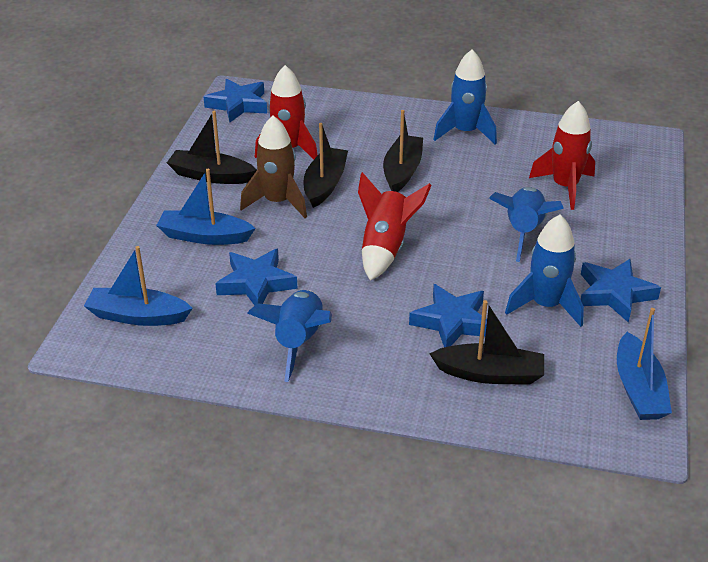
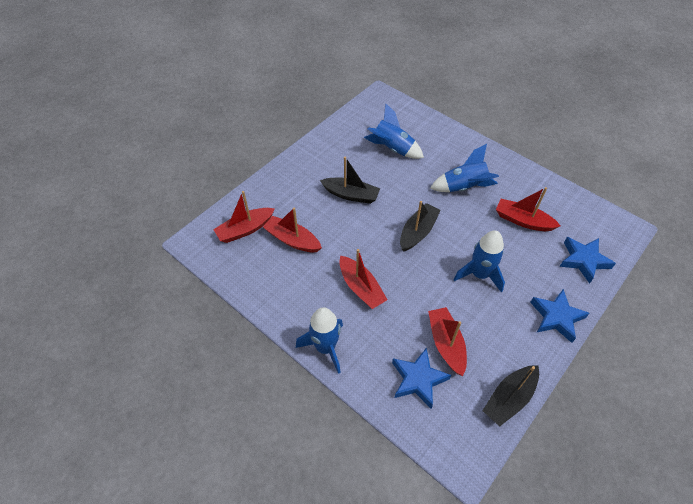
black boat: [167,111,257,184] [303,123,348,208] [383,110,423,192] [429,300,544,385] = 4 -> [320,157,380,204] [400,201,441,251] [483,365,539,426] = 3
blue boat: [84,246,193,326] [156,169,256,245] [617,308,672,420] = 3 -> none = 0
blue star: [204,79,267,122] [215,249,298,306] [409,284,487,347] [580,259,661,323] = 4 -> [392,347,451,408] [530,289,590,343] [560,237,616,284] = 3
brown rocket: [240,115,307,218] = 1 -> none = 0
red boat: none = 0 -> [213,191,275,243] [263,208,322,252] [339,249,388,309] [428,307,467,376] [496,187,560,231] = 5
red rocket: [255,65,318,160] [358,172,432,281] [529,101,595,210] = 3 -> none = 0

